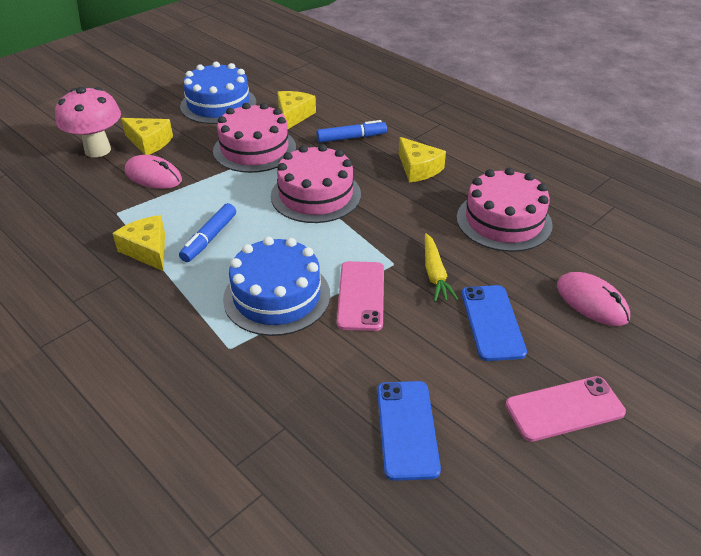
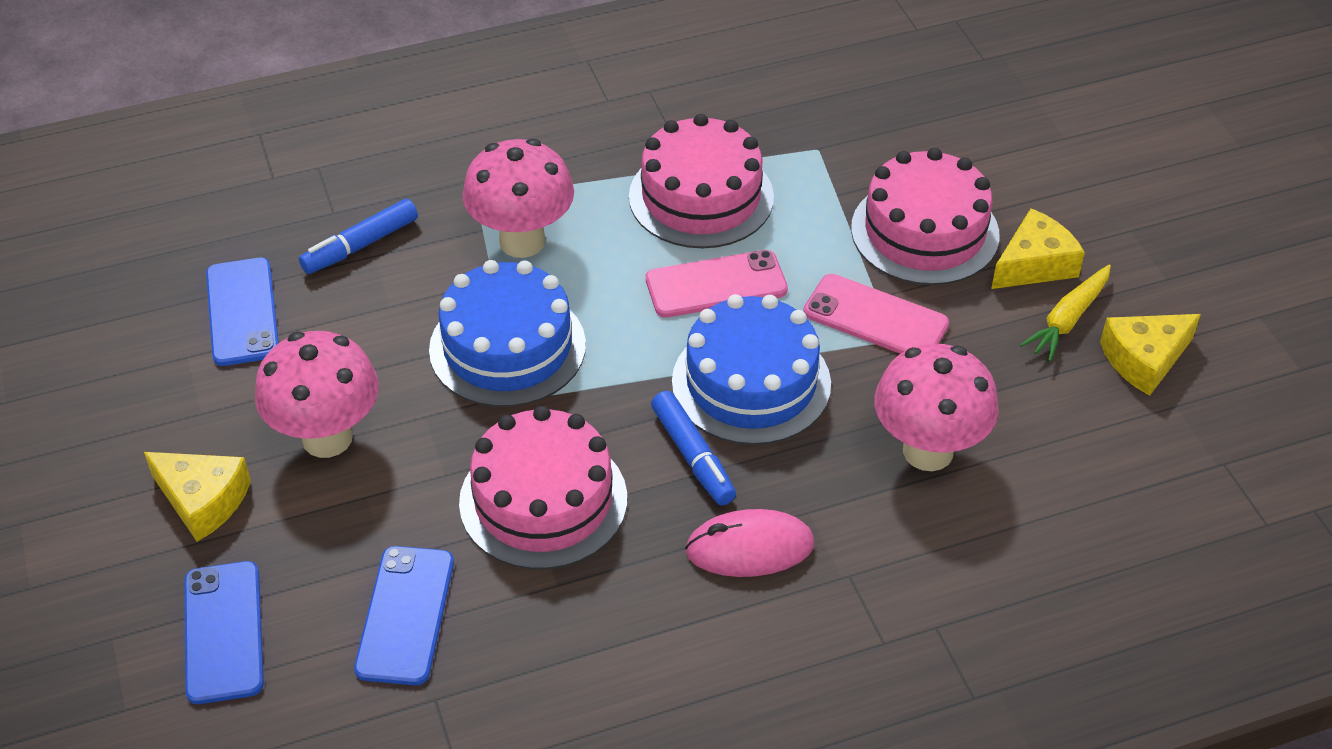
blue phone: [377,381,441,481] [461,285,527,361] = 2 -> [185,561,264,704] [206,258,279,366] [354,546,454,685] = 3
pink mouse: [125,155,182,189] [557,272,630,326] = 2 -> [685,509,814,577] = 1
pink mushroom: [55,87,121,157] = 1 -> [255,331,379,458] [462,139,574,258] [874,344,999,471] = 3
yellow cheese: [112,215,165,271] [121,118,173,155] [277,91,316,129] [399,137,446,182] = 4 -> [144,452,251,542] [991,208,1085,289] [1100,314,1201,396] = 3

